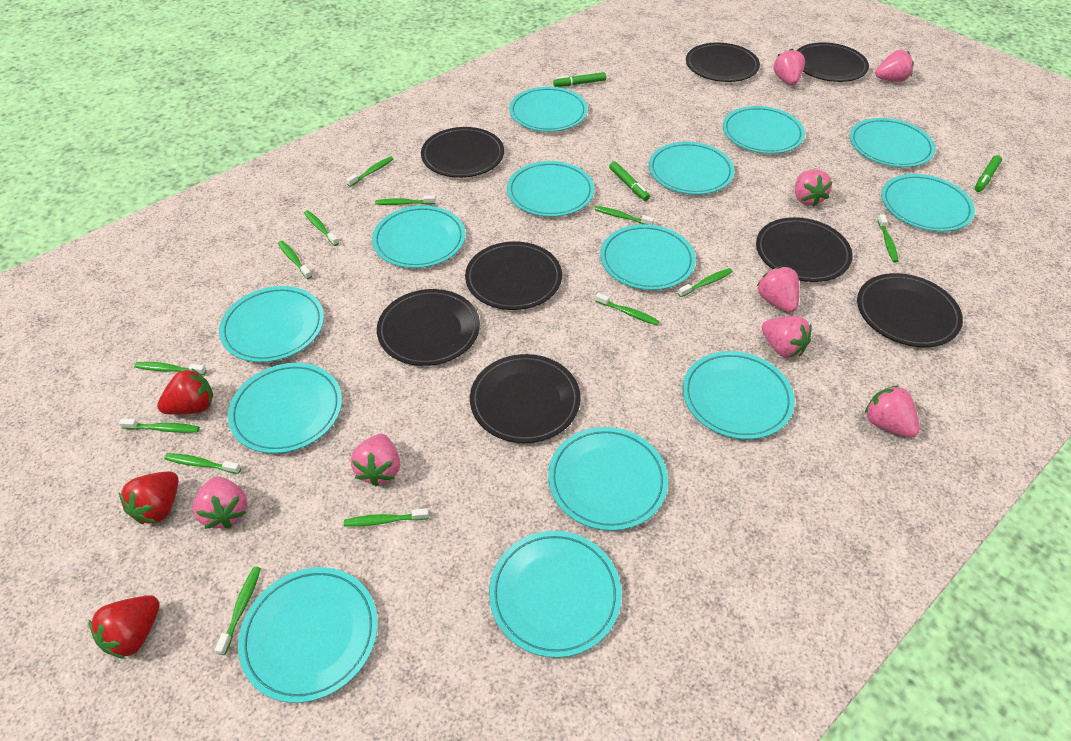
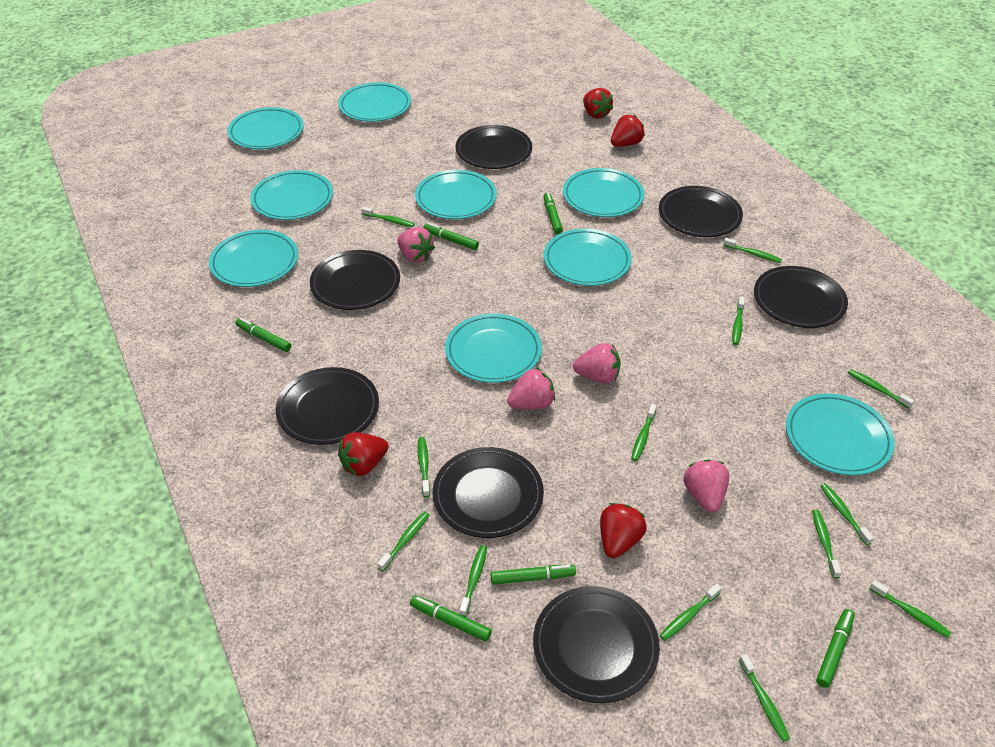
black plate: [377,289,480,366] [421,127,504,178] [465,241,562,310] [470,354,581,443] [686,42,760,82] [756,217,853,282] [797,42,869,82] [857,273,963,347] = 8 -> [276,367,379,445] [310,250,400,310] [433,447,544,538] [456,125,532,169] [533,586,660,703] [659,186,743,237] [754,266,848,328] = 7
green marker: [553,72,606,87] [609,161,650,201] [975,155,1002,192] = 3 -> [235,318,291,352] [410,595,492,642] [423,223,479,250] [490,565,576,585] [543,192,563,234] [816,609,855,688] = 6
pink strawberry: [193,477,248,529] [351,434,400,486] [757,266,799,313] [762,316,812,358] [773,49,805,85] [795,170,832,207] [865,385,920,438] [875,50,914,82] = 8 -> [397,227,435,263] [507,368,555,409] [573,343,621,384] [683,459,729,513] = 4
red strawberry: [89,595,160,659] [119,471,179,524] [157,368,213,415] = 3 -> [338,432,389,476] [583,88,613,119] [600,503,647,558] [611,115,645,146] = 4
turquoise plate: [219,286,324,362] [228,363,342,453] [238,567,378,703] [372,205,465,268] [489,531,622,658] [507,161,594,217] [509,87,588,132] [548,427,668,531] [600,224,696,290] [649,142,734,195] [683,351,795,439] [723,106,805,154] [850,118,936,167] [881,174,975,232] = 14 -> [209,230,298,287] [227,107,304,149] [250,170,333,220] [338,83,411,122] [415,170,497,219] [445,314,542,383] [544,229,632,286] [563,168,644,217] [786,393,895,475] = 9

